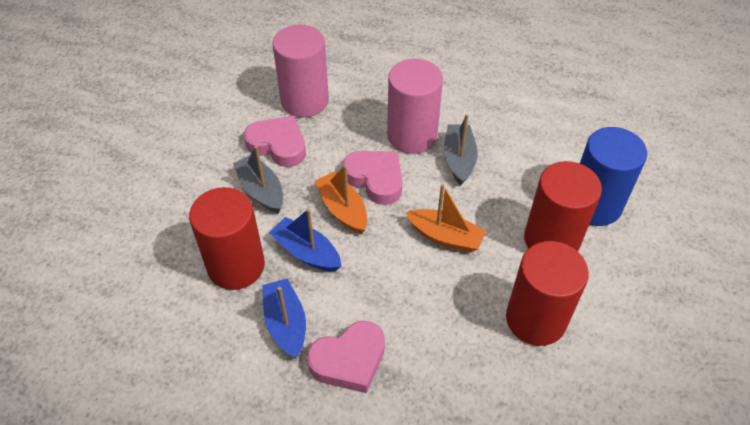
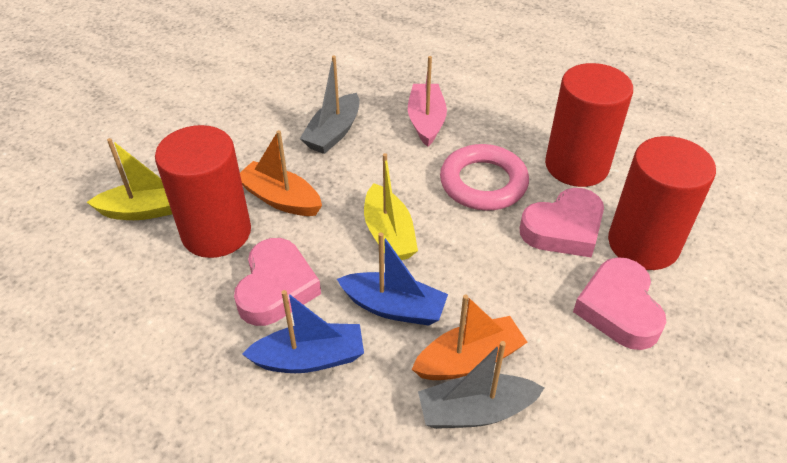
blue cylinder: [580,127,647,226] = 1 -> none = 0
pink boat: none = 0 -> [408,56,447,147] = 1
pink cylinder: [273,25,329,117] [387,59,443,154] = 2 -> none = 0
pink ring: none = 0 -> [440,144,529,211] = 1
yellow boat: none = 0 -> [87,138,172,220] [364,153,418,260] = 2

